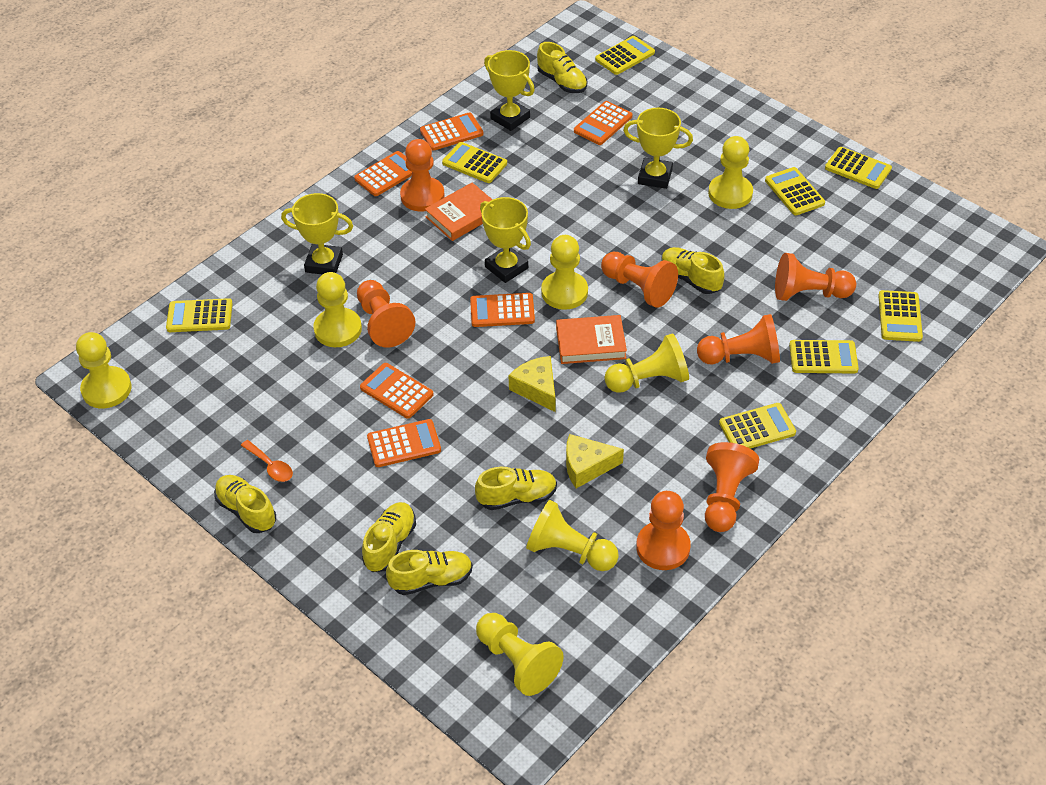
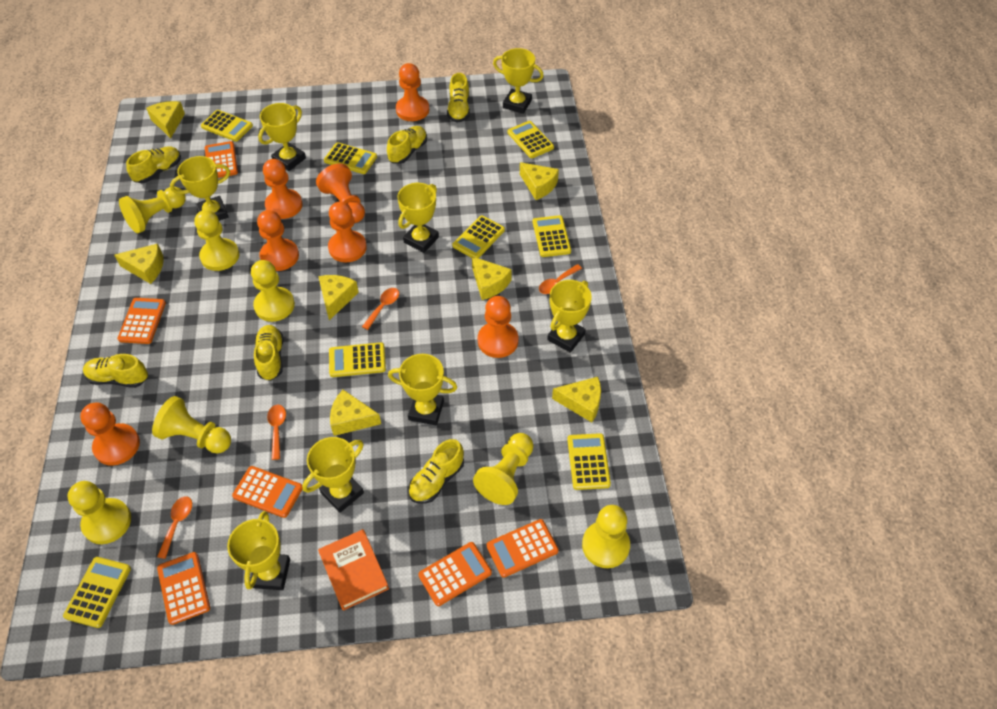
orange book: [425,182,493,241] [556,315,627,364] = 2 -> [318,529,389,611] = 1
orange spoon: [241,440,293,482] = 1 -> [157,497,192,559] [267,405,286,460] [362,288,399,330] [539,264,582,294] = 4
yellow cheese: [508,356,555,412] [566,434,624,488] = 2 -> [114,244,164,284] [146,101,185,138] [318,275,359,320] [330,390,381,436] [472,257,512,300] [520,162,559,200] [552,377,601,422] = 7
yellow trophy: [281,193,353,275] [480,197,531,283] [484,50,535,131] [623,108,693,189] = 4 -> [170,156,230,221] [227,511,290,590] [258,103,306,171] [302,437,364,513] [388,354,457,425] [397,183,439,253] [493,48,544,114] [547,280,592,353] = 8

